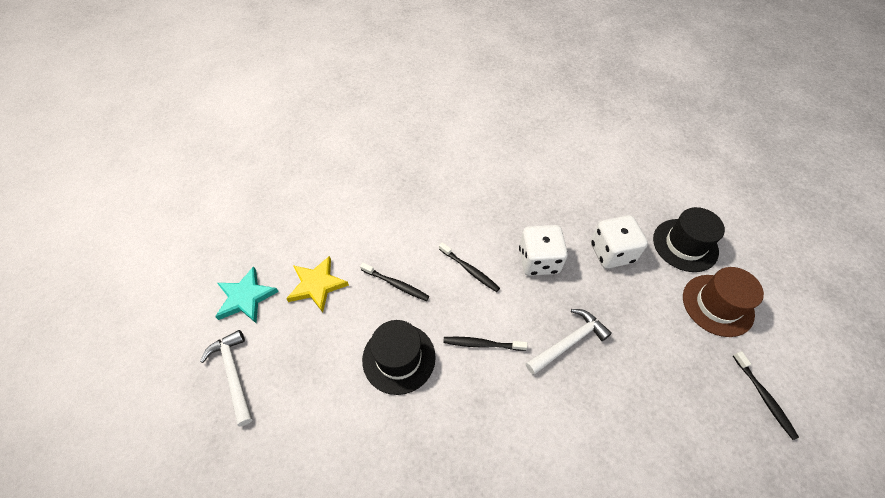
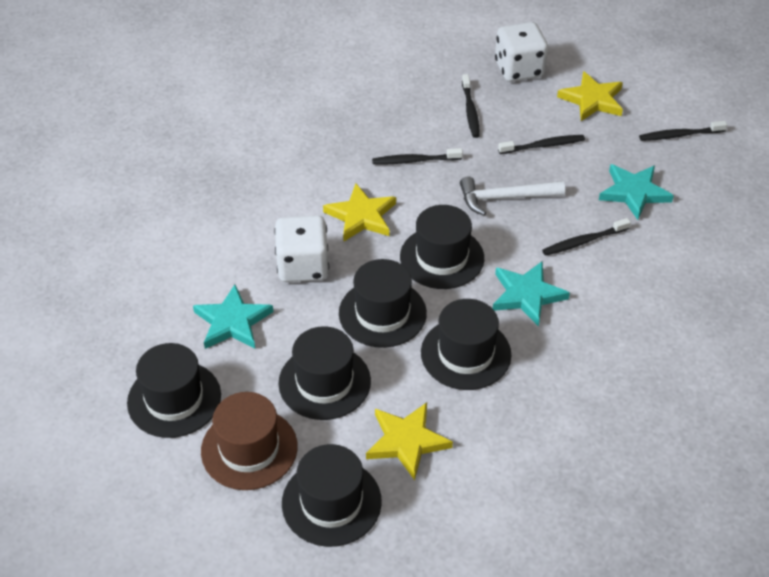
black hat: [362,320,436,395] [653,207,725,272] = 2 -> [127,343,221,438] [278,326,371,420] [282,444,382,547] [339,259,427,348] [400,205,484,289] [421,299,511,390] = 6
black toothbrush: [360,263,429,301] [439,242,500,292] [443,337,527,351] [733,351,799,440] = 4 -> [372,148,463,164] [462,74,480,138] [498,135,585,154] [542,218,631,256] [639,121,727,141] = 5
turquoise star: [215,266,279,323] = 1 -> [193,284,274,349] [493,261,570,327] [599,164,674,220] = 3
white hammer: [200,330,253,426] [526,309,612,375] = 2 -> [460,176,565,216] = 1
yellow star: [286,256,349,312] = 1 -> [323,183,396,241] [366,403,453,480] [557,71,623,121] = 3

